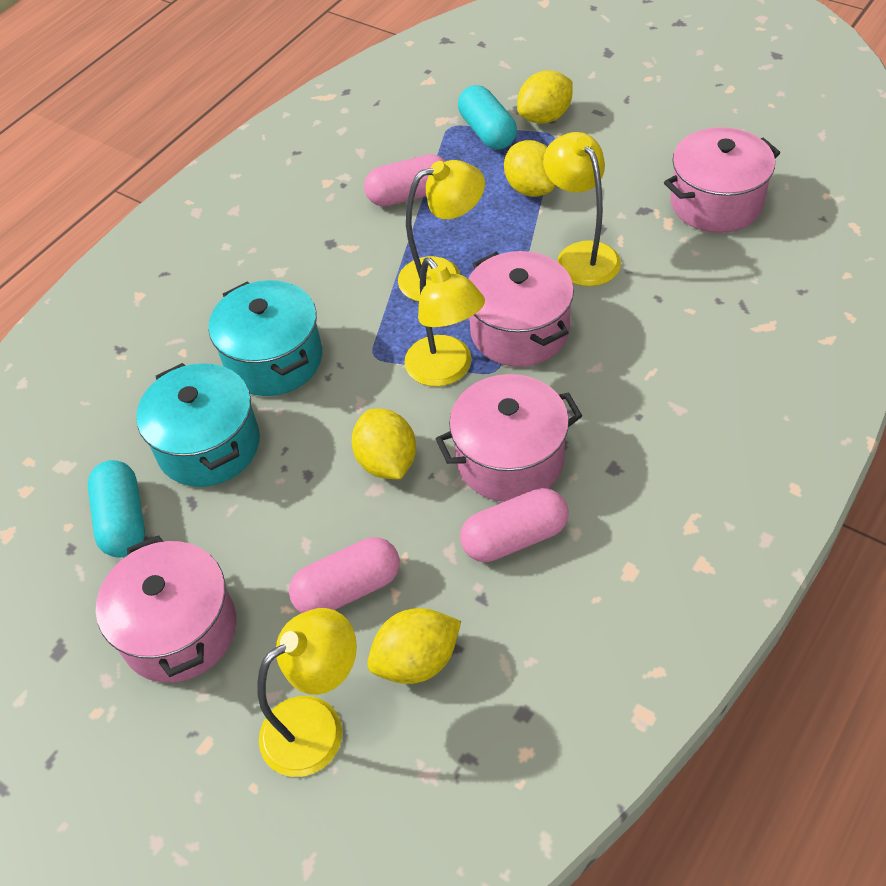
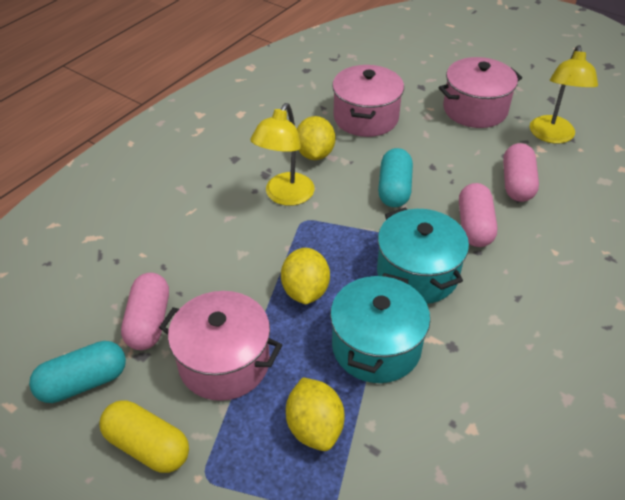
pink pot: [96,535,236,683] [436,374,582,502] [468,251,574,367] [664,127,780,233] = 4 -> [159,291,282,401] [332,65,404,137] [439,57,522,128] = 3
yellow capsule: none = 0 -> [100,400,189,473] = 1
yellow lamp: [257,608,357,777] [398,160,485,302] [404,258,485,386] [543,132,621,286] = 4 -> [250,103,314,206] [530,45,598,144] = 2
yellow lemon: [352,409,416,479] [367,608,461,684] [504,140,555,197] [517,70,573,124] = 4 -> [281,248,330,304] [286,377,345,451] [297,116,336,160] = 3

